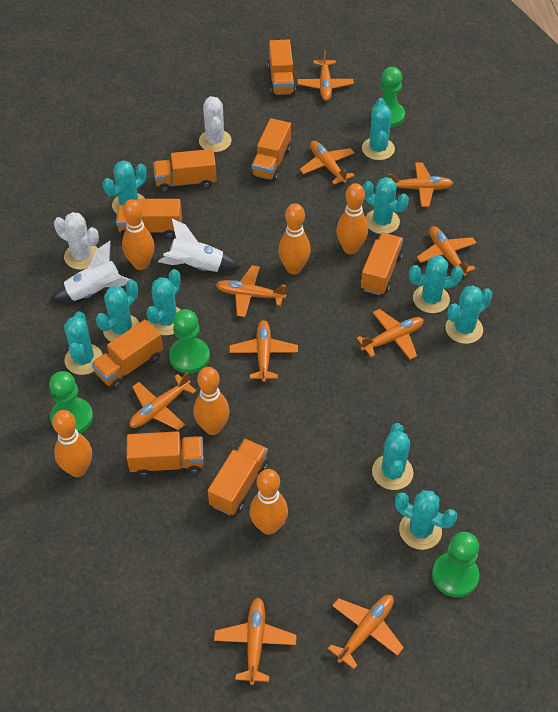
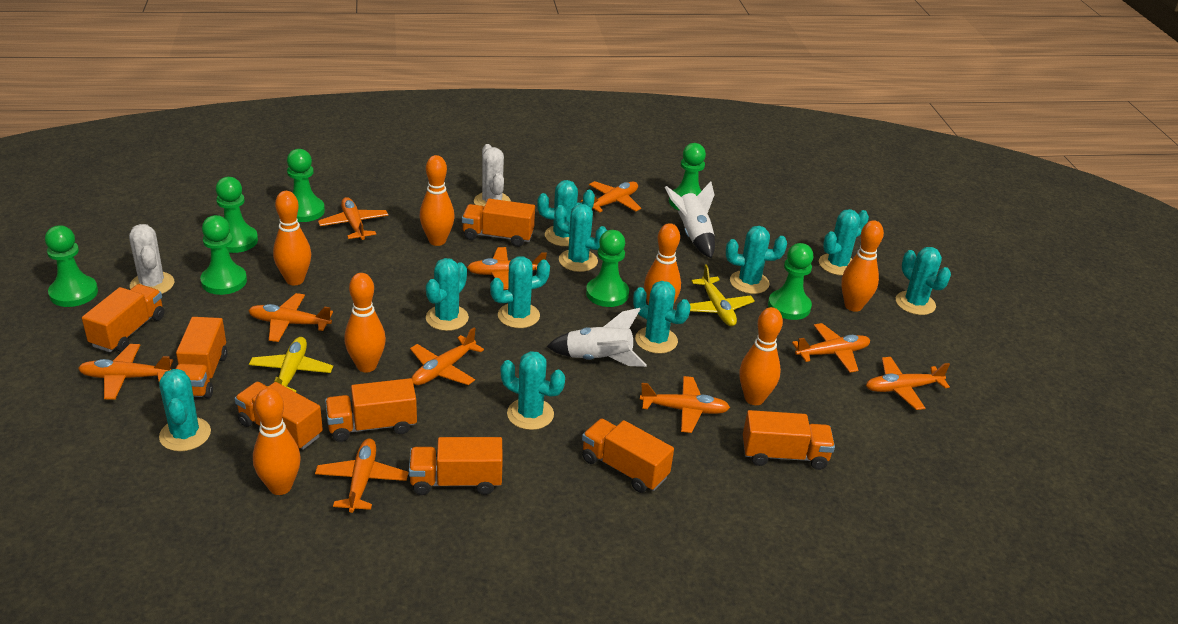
green pawn: [49,371,93,434] [169,309,210,373] [371,67,405,128] [432,532,479,598] = 4 -> [45,225,98,307] [200,215,247,295] [216,177,258,253] [287,149,325,222] [586,230,629,307] [669,143,706,210] [768,243,814,320] = 7
orange bowling pin: [52,410,92,477] [122,199,155,270] [193,367,230,435] [250,469,288,535] [278,203,311,274] [336,183,368,254] = 6 -> [253,388,301,495] [273,191,311,285] [344,273,386,372] [419,155,455,246] [644,223,681,305] [739,307,783,405] [841,220,884,312] = 7
yellow plane: none = 0 -> [249,337,333,392] [690,265,755,326] = 2

